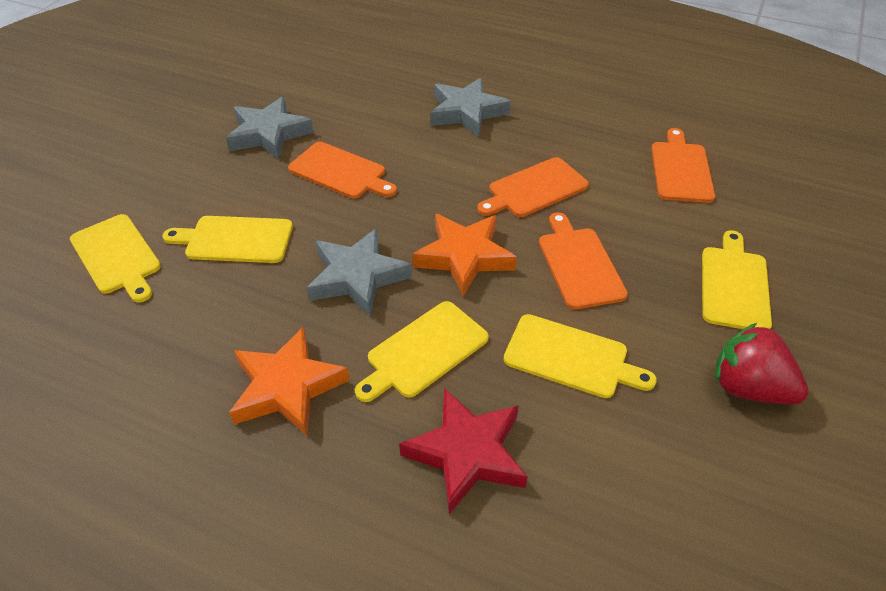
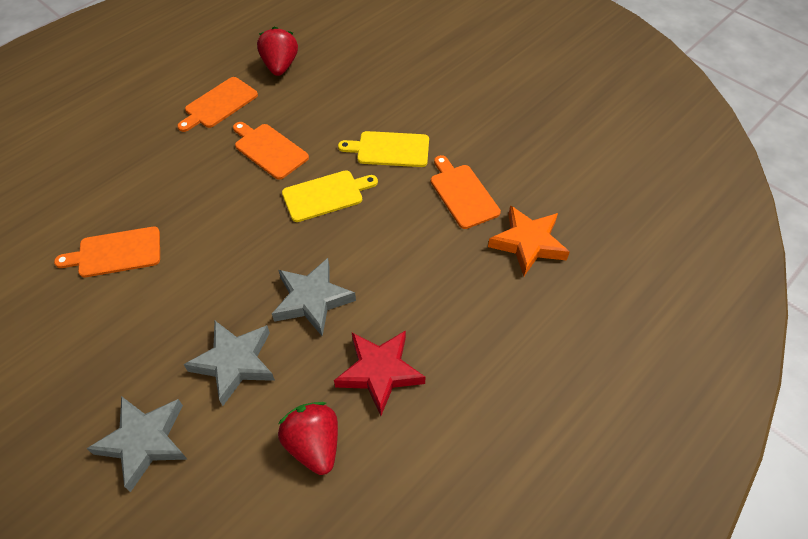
orange star: [229,326,350,436] [413,214,517,296] = 2 -> [488,205,570,276] = 1
red strawberry: [715,323,809,404] = 1 -> [257,26,298,76] [278,402,338,475] = 2
yellow cutting board: [70,214,161,303] [162,216,293,263] [355,301,489,402] [503,314,657,398] [702,231,772,329] = 5 -> [282,170,378,222] [338,131,429,167] = 2

